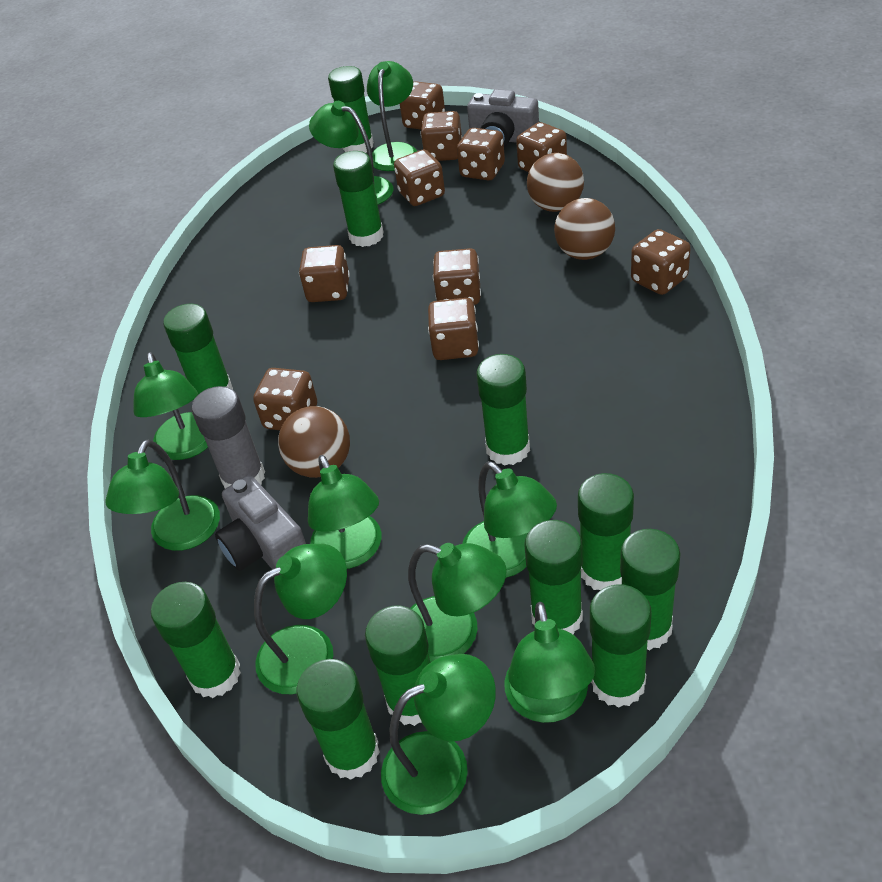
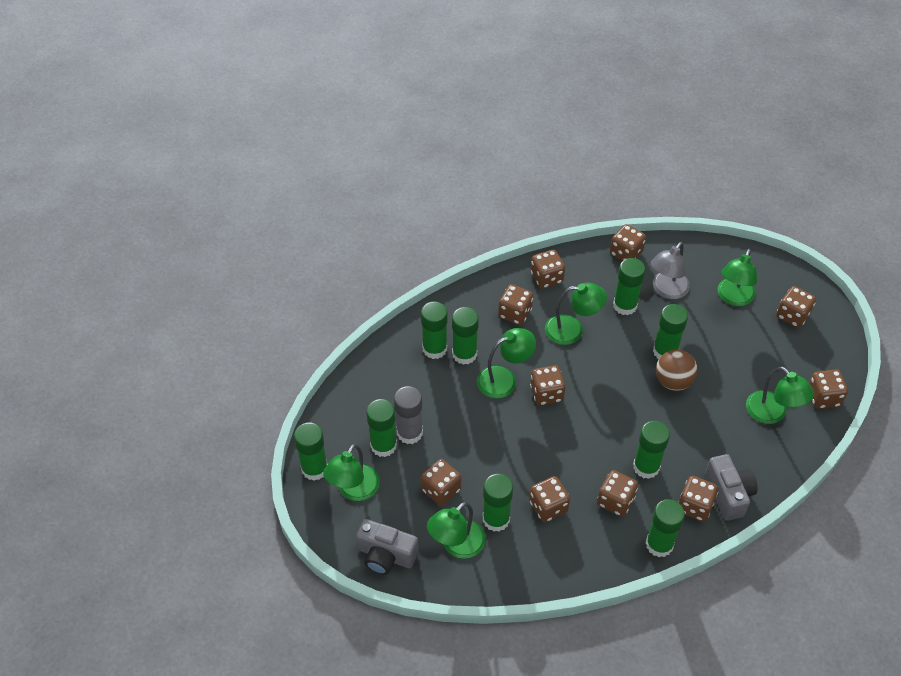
brown ball: [278,406,350,478] [527,153,584,212] [554,198,615,260] = 3 -> [656,349,698,391] = 1
green glue stick: [151,582,241,698] [163,304,233,394] [296,659,380,780] [328,66,374,153] [333,151,384,247] [365,606,431,726] [476,354,530,466] [525,520,583,635] [578,473,634,590] [590,584,652,708] [620,529,681,651] = 11 -> [294,423,327,481] [366,399,397,457] [421,302,447,359] [452,307,479,365] [483,474,513,532] [613,258,645,315] [633,421,670,479] [646,499,685,557] [653,304,688,359] = 9
green lamp: [105,439,220,551] [133,352,208,460] [254,544,347,694] [308,455,381,569] [309,101,393,205] [367,61,417,171] [381,654,496,815] [408,543,506,662] [462,461,557,578] [504,602,595,723] = 10 -> [323,444,380,501] [427,502,486,559] [477,328,536,398] [545,283,607,345] [718,249,757,306] [746,367,814,424] = 6
grey lamp: none = 0 -> [651,242,690,299] = 1

